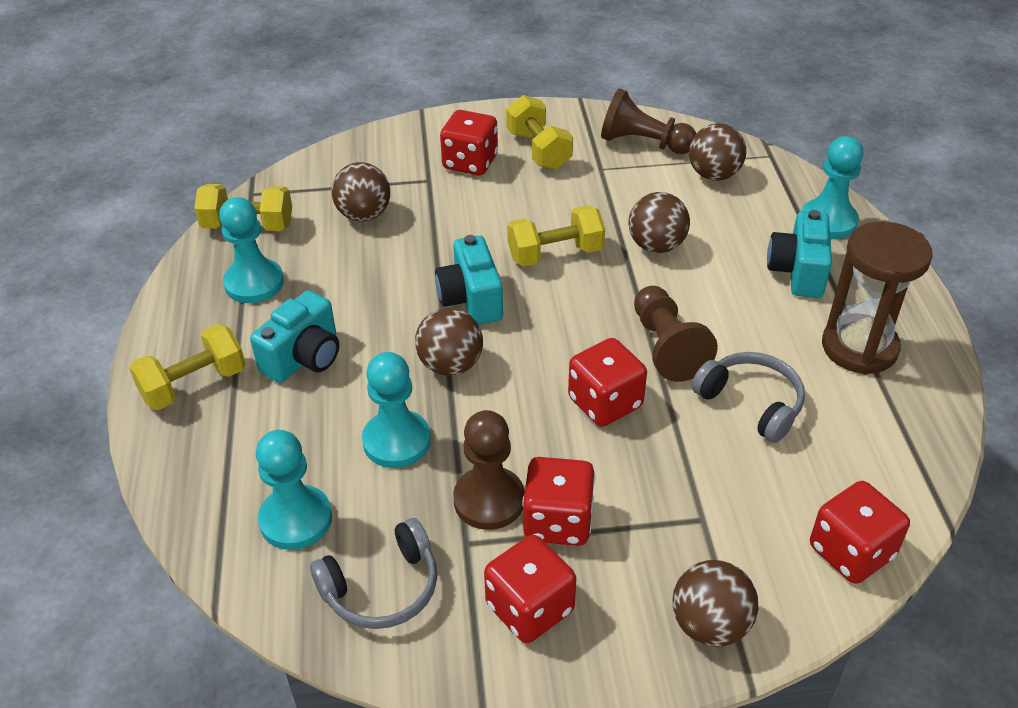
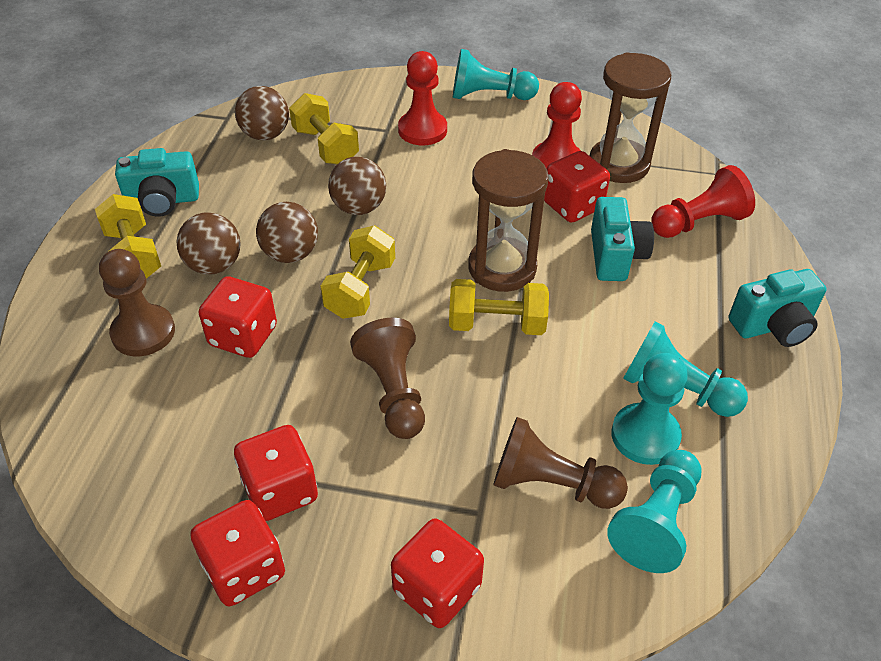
brown ball: [331,162,390,221] [415,308,483,376] [628,192,690,253] [672,560,758,647] [689,123,747,181] = 5 -> [176,212,241,275] [235,86,289,140] [256,202,318,263] [328,157,386,215] = 4
brown hourglass: [822,221,933,375] = 1 -> [468,149,548,292] [590,52,671,183] = 2
grey headphones: [310,518,437,629] [692,352,805,443] = 2 -> none = 0
red pawn: none = 0 -> [398,51,447,145] [532,82,582,169] [651,165,755,238] = 3

